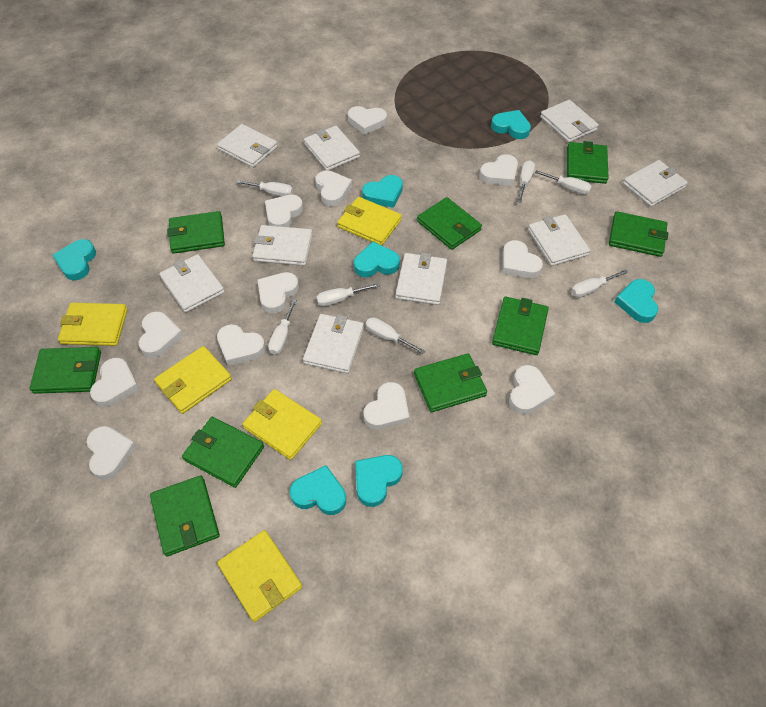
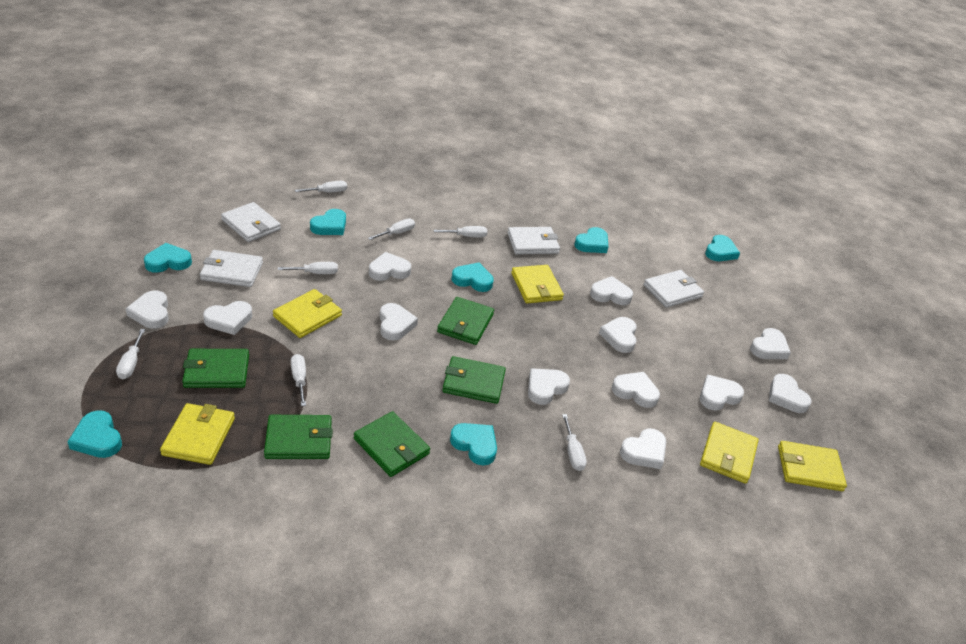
green wallet: [30,347,101,394] [150,475,220,556] [167,211,225,254] [182,417,264,488] [414,353,487,412] [417,197,482,250] [492,297,549,355] [567,141,609,184] [609,211,668,257] = 9 -> [182,349,249,388] [264,415,333,459] [354,411,430,477] [437,297,494,345] [442,356,506,404] = 5
white wallet: [159,254,225,313] [217,124,278,168] [252,225,313,266] [303,314,364,374] [304,126,360,171] [395,253,447,305] [528,214,590,266] [540,100,599,143] [623,160,688,207] = 9 -> [200,250,263,287] [221,202,281,242] [507,227,560,255] [643,270,704,308] = 4

